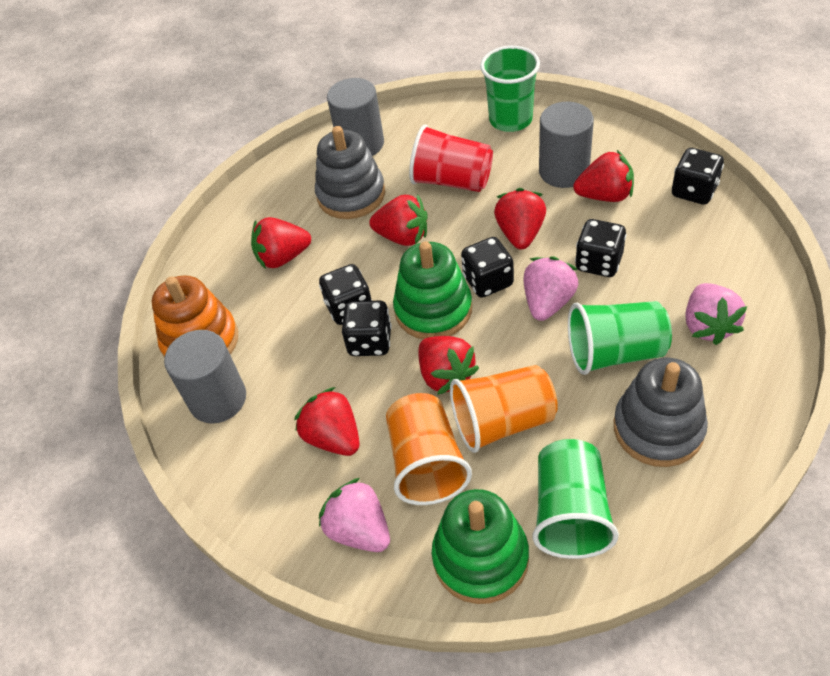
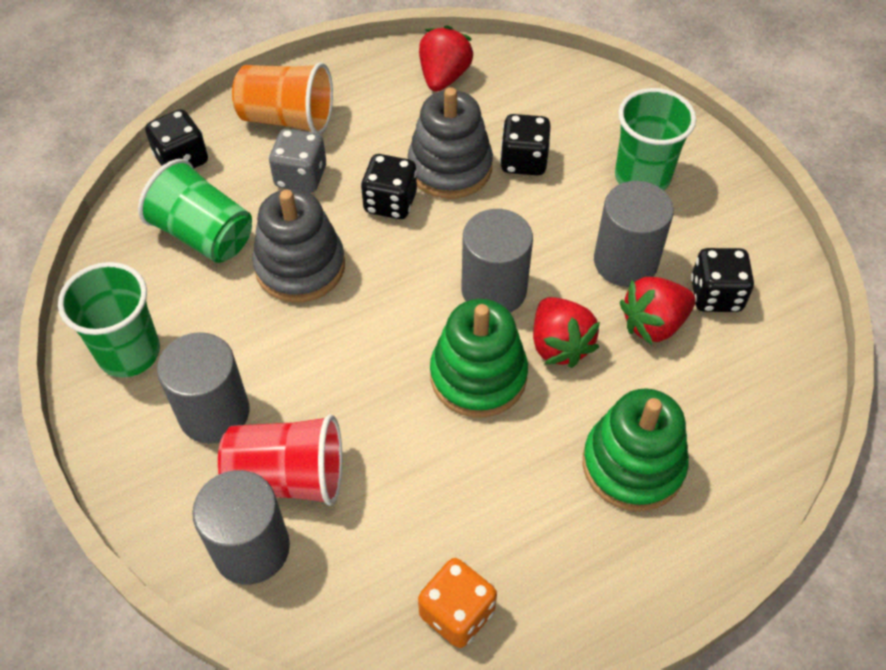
black dice: [319,264,372,325] [342,300,392,356] [461,237,514,298] [575,219,627,277] [672,148,724,204] = 5 -> [145,109,208,168] [361,154,417,219] [500,114,551,176] [691,248,754,312] = 4
grey cylinder: [164,330,246,424] [327,78,384,156] [539,102,594,188] = 3 -> [157,332,249,444] [192,470,290,585] [461,209,533,313] [594,181,674,287] = 4
grey dice: none = 0 -> [269,129,326,193] = 1
orange cup: [386,393,472,505] [450,365,558,453] = 2 -> [232,62,333,135] = 1
orange dice: none = 0 -> [418,558,497,648] = 1
orange stacking toy: [152,275,238,358] = 1 -> none = 0
pink strawberry: [319,478,390,552] [523,256,578,321] [685,283,747,345] = 3 -> none = 0
red strawberry: [251,217,311,269] [294,387,360,456] [369,194,428,246] [418,336,479,395] [494,188,546,249] [573,150,634,202] = 6 -> [419,25,473,92] [533,297,600,368] [620,277,696,345] = 3

